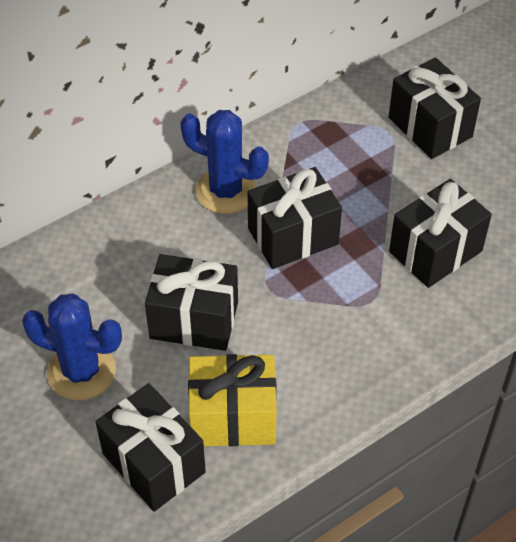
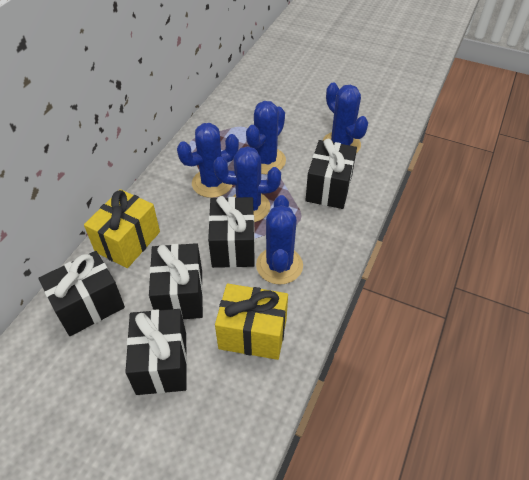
blue cactus: [22,294,122,401] [180,110,269,214] = 2 -> [177,123,239,198] [213,146,281,222] [246,101,286,174] [256,195,303,285] [323,83,368,153] = 5
yellow gift: [188,354,277,446] = 1 -> [84,189,160,268] [215,284,288,360] = 2

